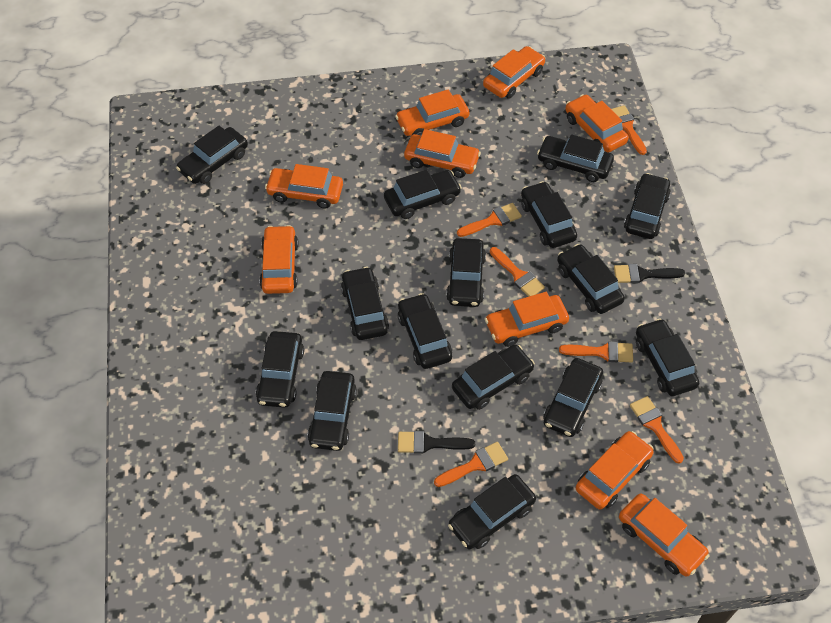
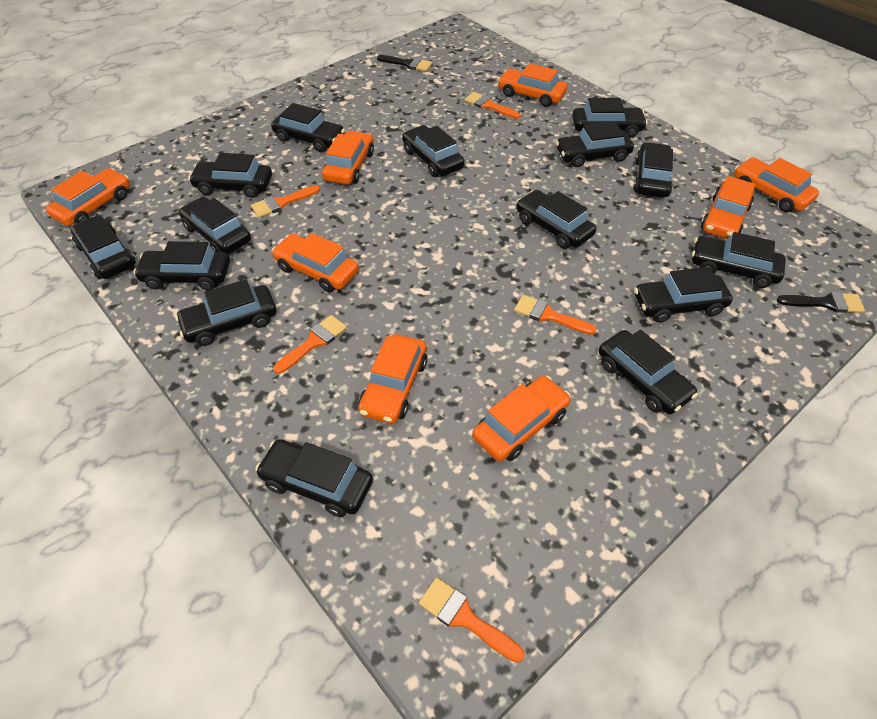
orange brush: [434,442,508,487] [457,203,522,237] [490,247,545,297] [559,341,633,363] [611,105,647,155] [630,396,684,464] = 6 -> [251,185,320,218] [273,315,347,374] [419,577,525,663] [464,92,521,119] [514,295,597,335] = 5
orange car: [259,225,299,294] [265,164,343,209] [395,89,470,136] [404,129,481,178] [483,46,545,99] [485,292,569,347] [565,94,629,153] [576,431,654,510] [619,493,710,577] = 9 -> [46,168,130,226] [272,233,359,292] [322,131,374,184] [358,334,427,424] [472,376,571,461] [498,63,567,107] [701,176,756,239] [734,157,819,212] = 8

